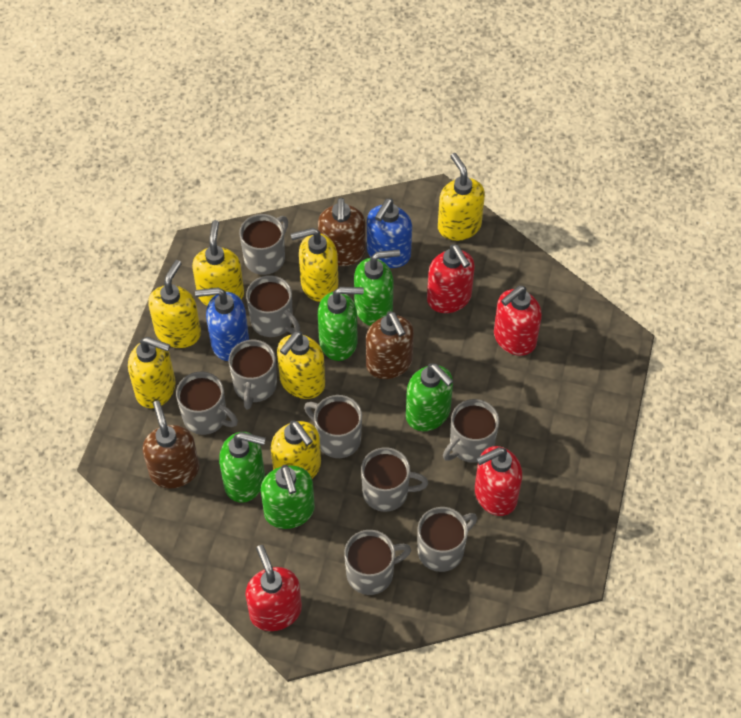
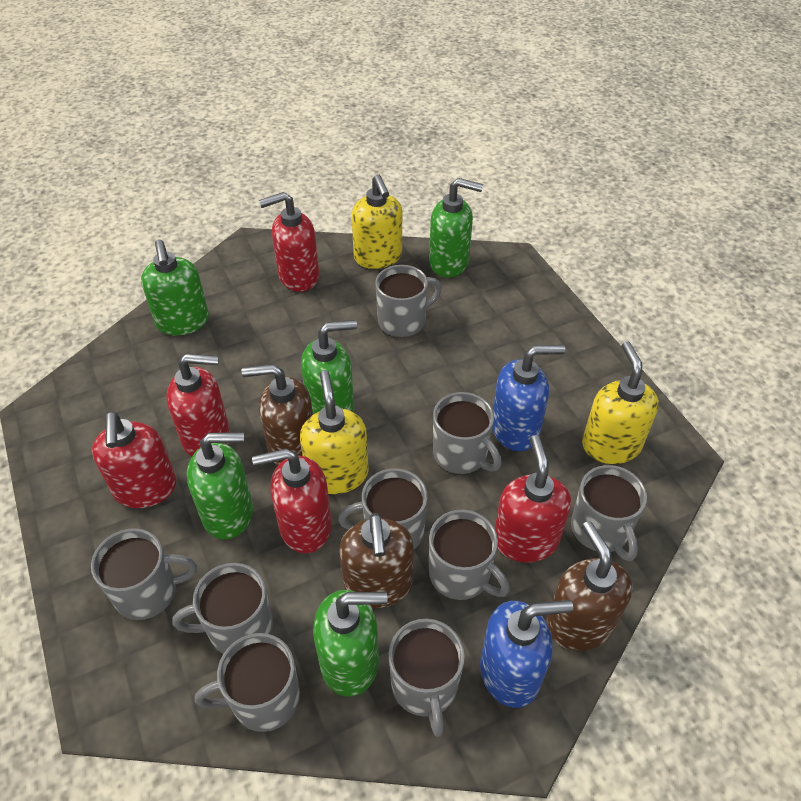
red soap dispenser: [245,545,302,631] [427,244,475,313] [475,446,522,516] [494,286,542,356] = 4 -> [92,412,177,508] [166,354,230,456] [252,448,332,553] [259,192,319,292] [495,435,571,562] = 5
yellow soap dispenser: [128,337,176,408] [148,260,201,348] [192,220,244,306] [271,420,321,479] [277,331,325,399] [291,228,338,302] [438,153,485,241] = 7 -> [300,370,369,494] [351,174,402,269] [582,342,659,464] = 3

